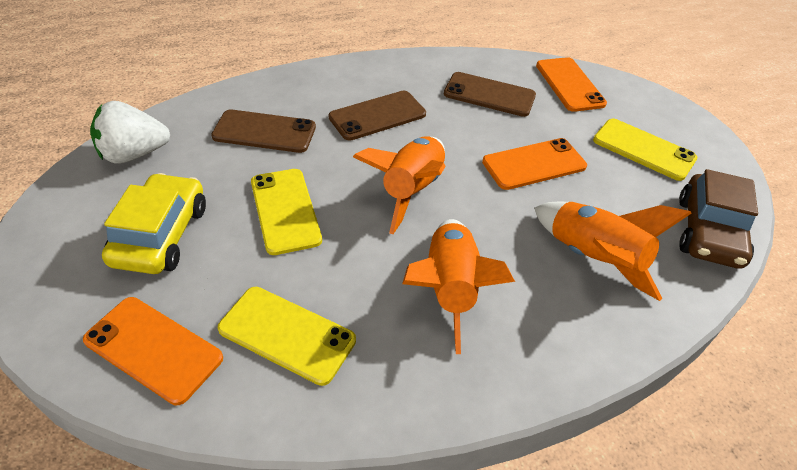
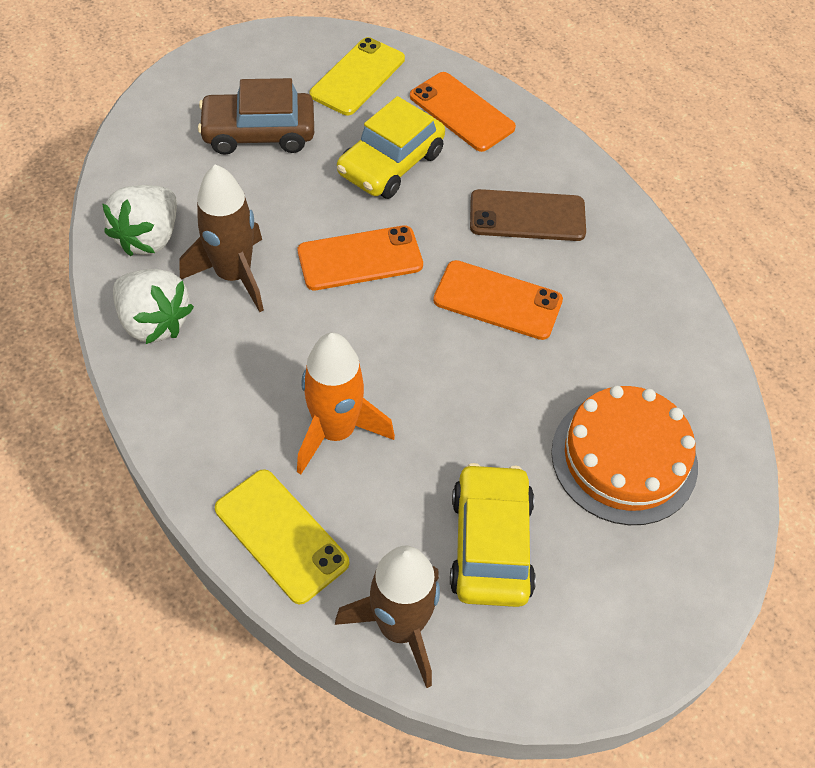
brown phone: [211,109,316,153] [329,91,426,140] [444,72,536,117] = 3 -> [470,189,586,241] = 1
brown rocket: none = 0 -> [179,164,264,312] [335,546,440,688] = 2
orange cake: none = 0 -> [551,385,698,525] = 1
orange rocket: [353,136,446,234] [402,219,515,354] [534,202,691,301] = 3 -> [297,333,395,475] = 1
white strawberry: [90,101,170,164] = 1 -> [102,185,177,256] [113,269,194,344] = 2
yellow car: [102,173,206,274] = 1 -> [337,96,445,199] [450,463,536,607] = 2
yellow phone: [218,287,356,386] [251,169,322,255] [593,119,697,181] = 3 -> [215,469,349,604] [310,37,405,115] = 2

